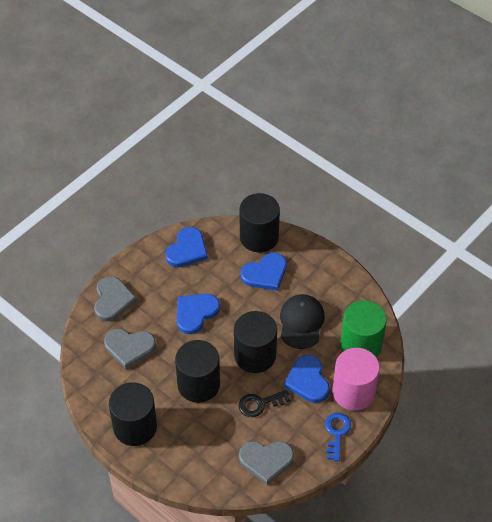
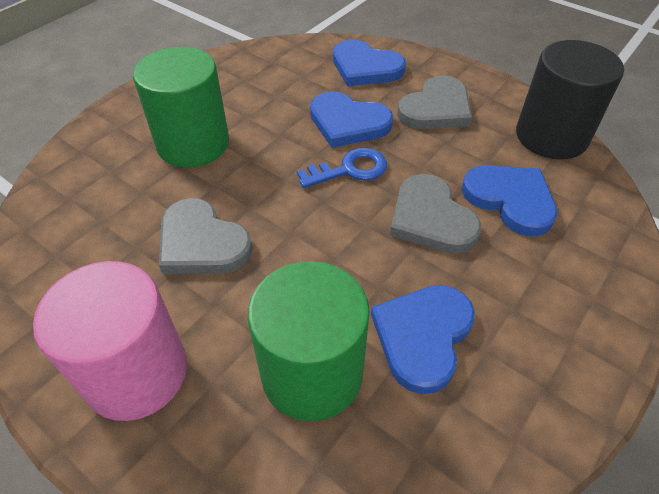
black cap: [280,294,325,349] = 1 -> none = 0
black cylinder: [109,382,157,446] [175,340,220,403] [234,311,277,373] [240,193,280,252] = 4 -> [516,40,624,159] = 1
black key: [239,390,290,417] = 1 -> none = 0
green cylinder: [340,300,387,357] = 1 -> [133,47,229,167] [248,261,370,421] = 2

